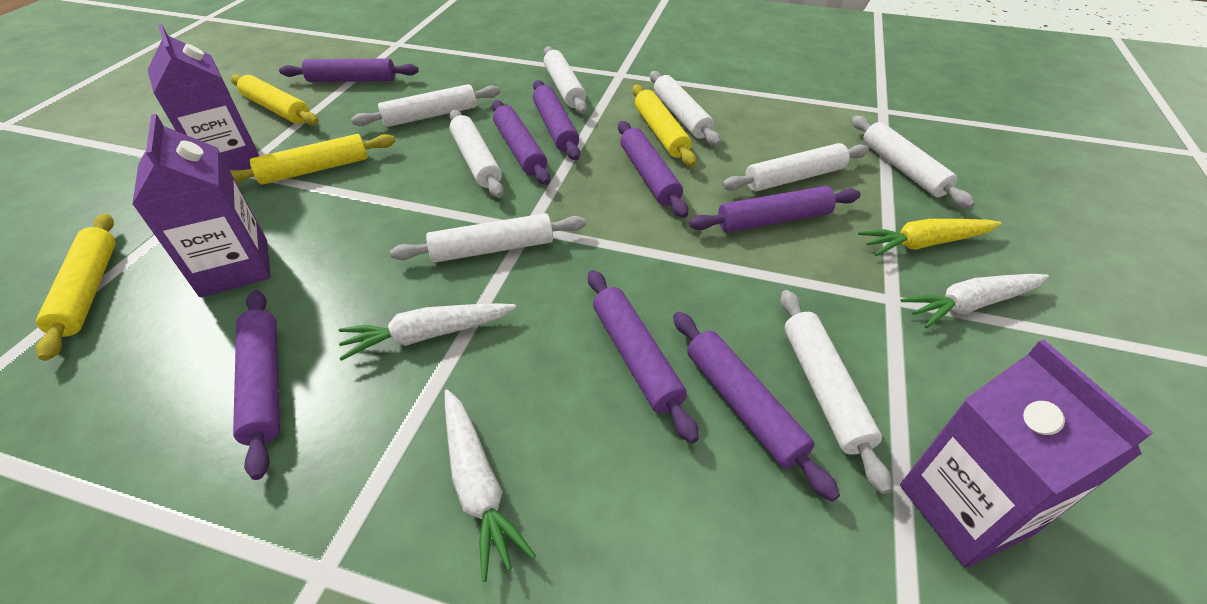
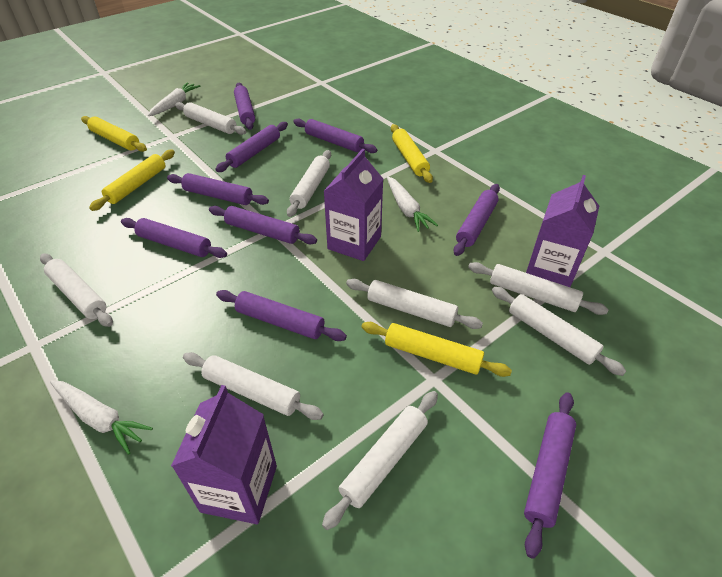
purple rolling pin: [233,290,280,480] [279,58,419,82] [492,100,550,185] [533,80,580,160] [588,270,699,443] [618,121,688,218] [673,312,840,502] [689,186,861,232] = 8 -> [121,218,227,258] [167,173,269,205] [209,206,317,244] [216,122,288,172] [216,290,347,341] [234,83,255,130] [293,118,377,153] [454,184,500,256] [524,392,576,559] = 9
yellow carrot: [858,219,1001,256] = 1 -> none = 0

